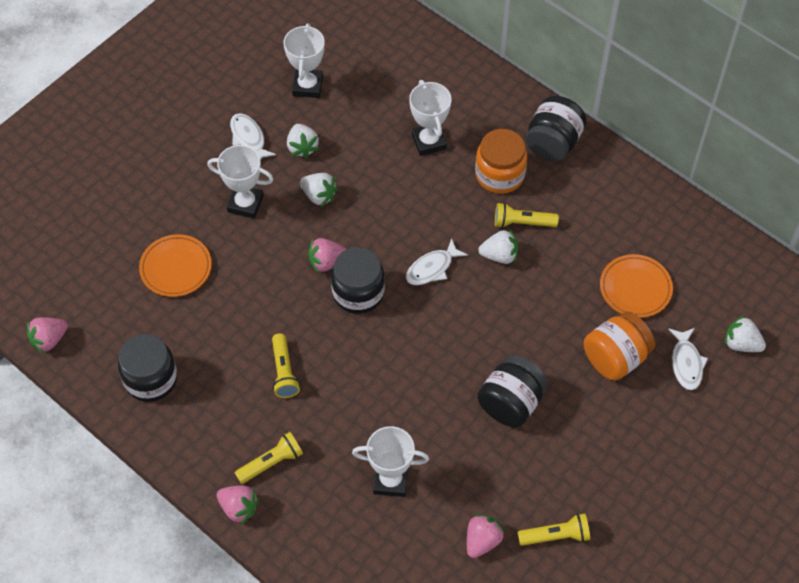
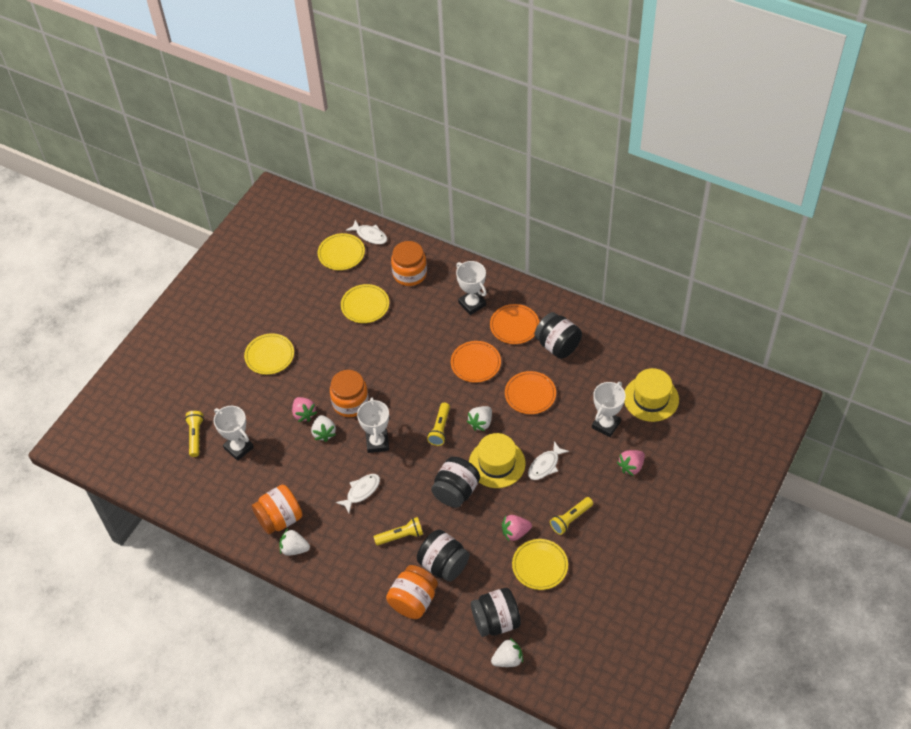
orange jar: [475,129,527,194] [584,312,655,381] = 2 -> [252,485,303,534] [330,370,369,417] [386,565,438,619] [391,241,427,286] = 4
orange plate: [139,234,212,297] [600,254,673,318] = 2 -> [451,341,501,383] [490,304,539,344] [505,371,556,414] = 3
pink strawberry: [27,317,68,354] [217,485,259,525] [308,238,347,273] [467,514,505,558] = 4 -> [292,397,317,422] [502,515,532,542] [617,450,645,476] = 3
yellow hat: none = 0 -> [469,433,526,488] [624,368,679,422] = 2
yellow plate: none = 0 -> [244,333,294,375] [318,233,365,270] [341,284,389,323] [512,539,568,590] = 4

